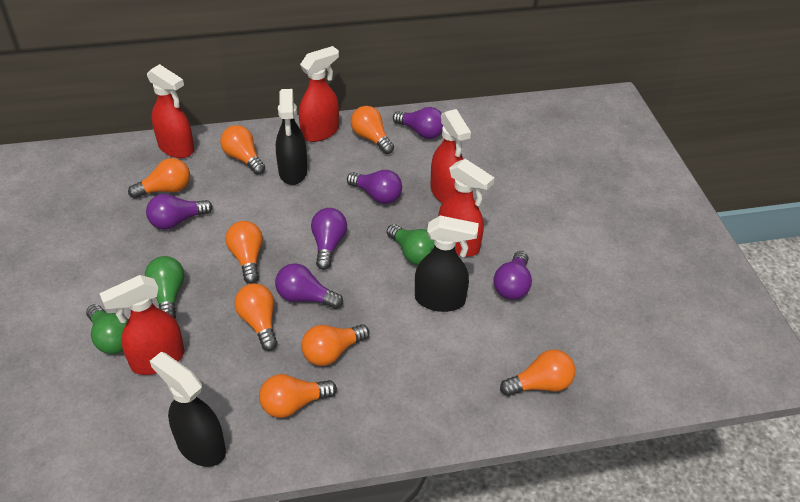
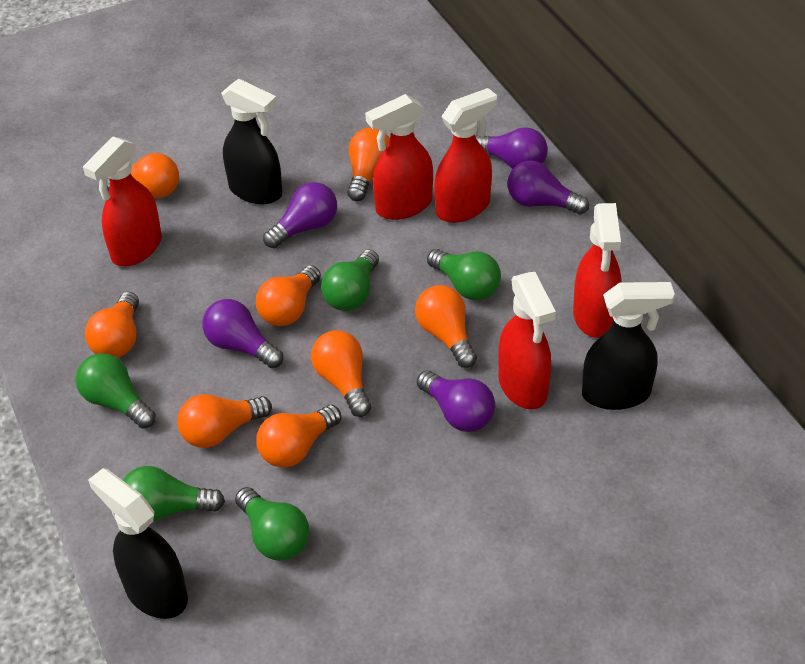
green light bulb: [86,304,129,354] [145,256,184,319] [387,224,435,265] = 3 -> [75,353,156,429] [123,466,225,521] [235,487,309,561] [321,250,379,311] [427,249,501,300] = 5
purple light bulb: [146,194,213,230] [275,263,343,309] [311,208,347,270] [347,170,402,204] [393,107,443,139] [493,251,532,300] = 6 -> [202,299,283,368] [263,182,337,248] [417,370,495,432] [476,127,548,169] [508,160,589,215] = 5

